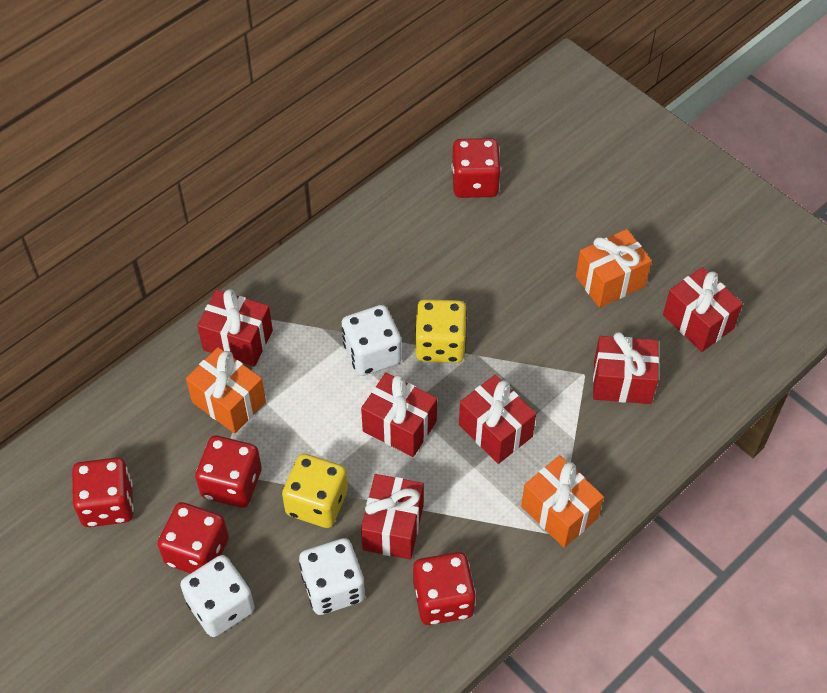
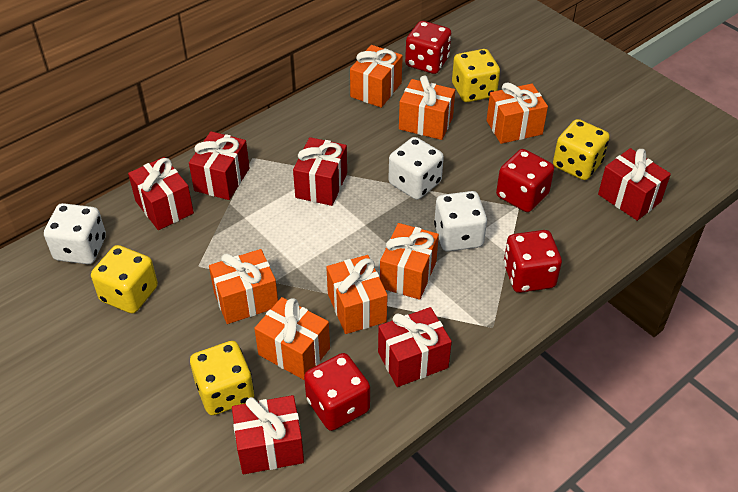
orange gift: [186,347,266,434] [521,455,604,548] [576,229,652,308] = 3 -> [209,249,278,324] [254,297,330,380] [326,255,388,334] [350,45,403,108] [380,223,439,300] [399,75,455,140] [487,83,548,144] = 7
red dice: [72,457,134,527] [157,502,229,574] [195,436,262,508] [413,552,476,625] [452,138,501,198] = 5 -> [304,353,370,431] [405,21,451,74] [496,149,554,212] [504,230,562,293] = 4
yellow dice: [282,454,348,528] [415,299,467,363] = 2 -> [91,245,158,314] [190,341,254,415] [452,49,500,102] [553,119,610,180] = 4

